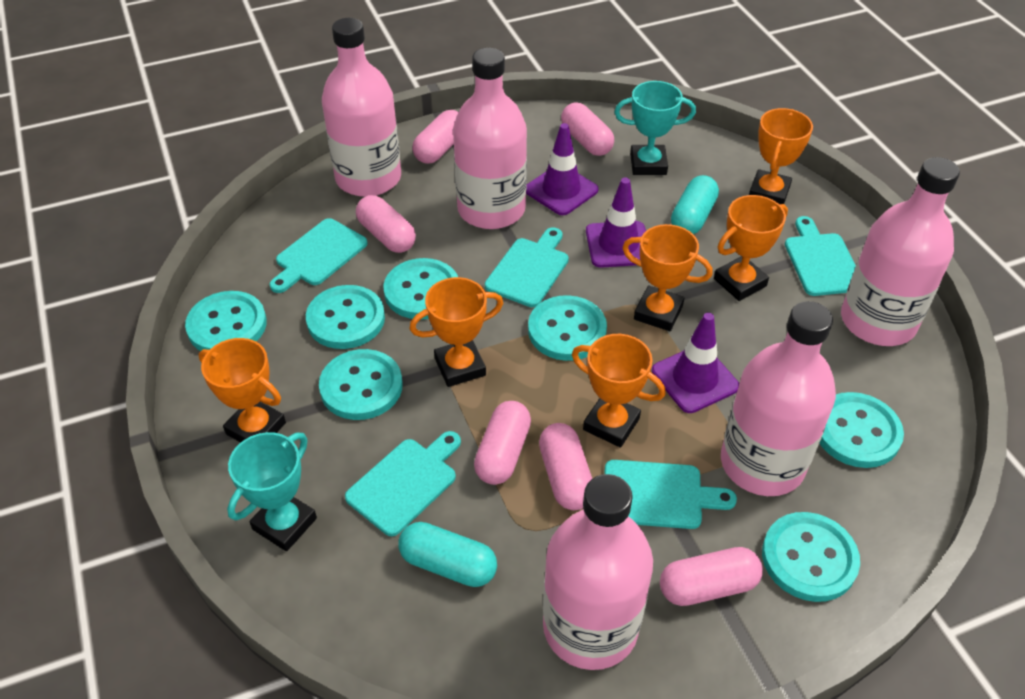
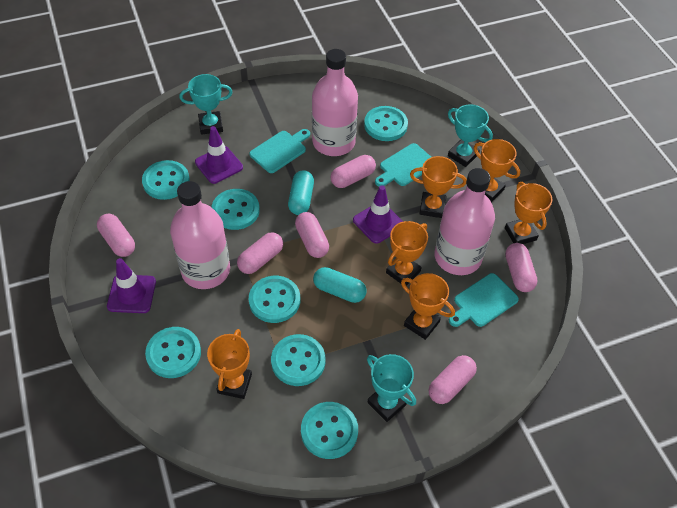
pink bottle: [322,18,401,197] [453,48,527,229] [543,474,653,670] [721,301,836,496] [841,157,960,346] = 5 -> [170,181,230,289] [312,49,358,156] [435,168,495,275] = 3
turquoise cutting board: [269,218,368,293] [345,431,461,536] [485,227,569,307] [604,460,737,529] [785,216,856,296] = 5 -> [249,129,310,173] [375,143,431,187] [449,273,519,327] = 3
turquoise trophy: [227,432,317,551] [614,81,696,175] = 2 -> [179,74,233,135] [367,354,416,422] [448,104,493,167] = 3

